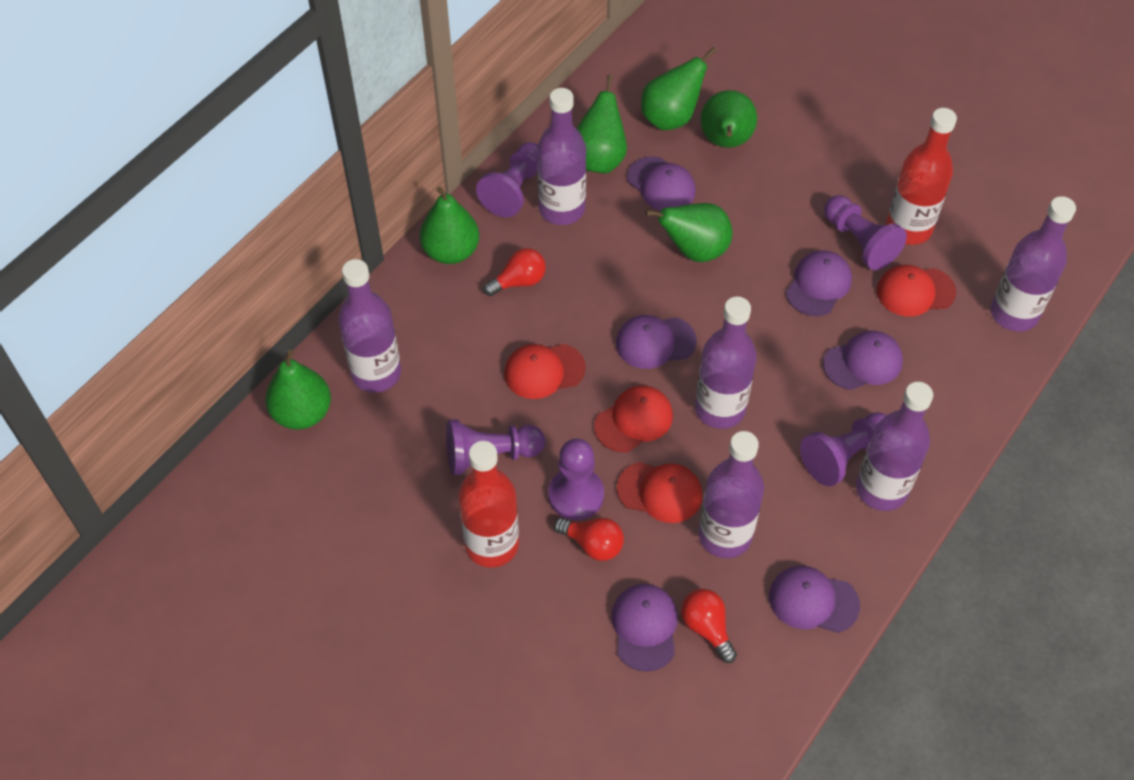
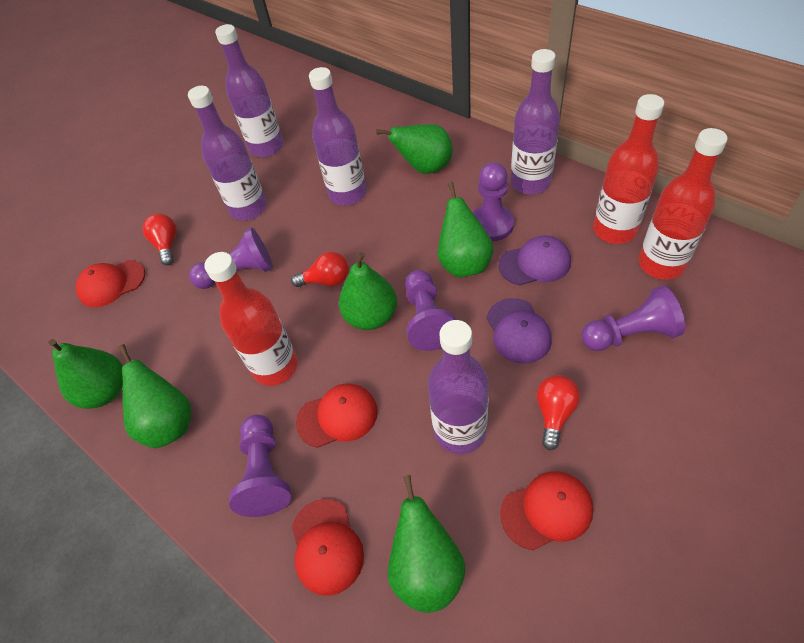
purple bottle: [338,259,401,393] [537,88,586,225] [695,297,757,429] [699,431,764,558] [856,382,933,511] [990,196,1076,332] = 6 -> [188,86,267,220] [215,24,284,157] [309,67,367,206] [428,320,489,454] [511,49,560,194] = 5
purple cap: [611,584,678,672] [616,315,697,369] [627,156,696,211] [769,566,860,633] [786,250,852,316] [823,331,903,390] = 6 -> [486,298,552,364] [498,236,571,285] = 2
red bottle: [458,441,519,568] [886,108,957,245] = 2 -> [204,252,298,386] [593,94,664,244] [638,128,728,280] = 3

